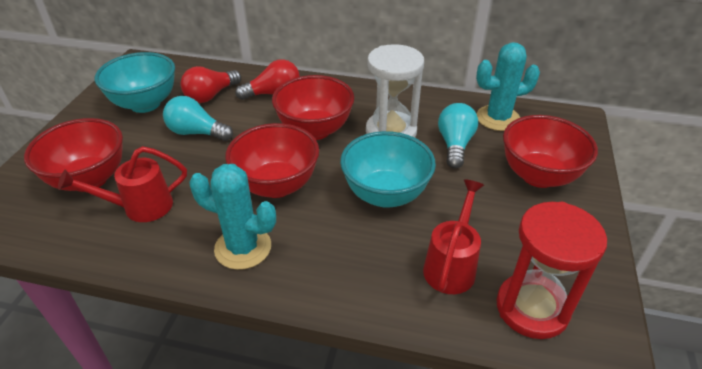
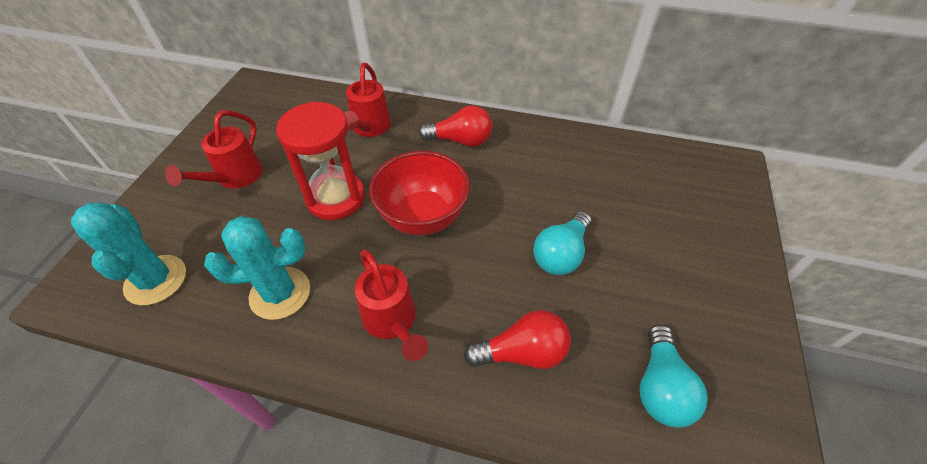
red bowl: [24,118,123,192] [225,123,319,198] [272,75,354,140] [503,115,598,188] = 4 -> [369,151,470,235] = 1
red watering can: [58,146,187,222] [423,179,484,294] = 2 -> [165,110,263,188] [344,63,391,137] [355,250,428,361] = 3
turquoise bowl: [95,52,175,113] [340,131,436,208] = 2 -> none = 0
white hourglass: [366,44,424,138] = 1 -> none = 0

